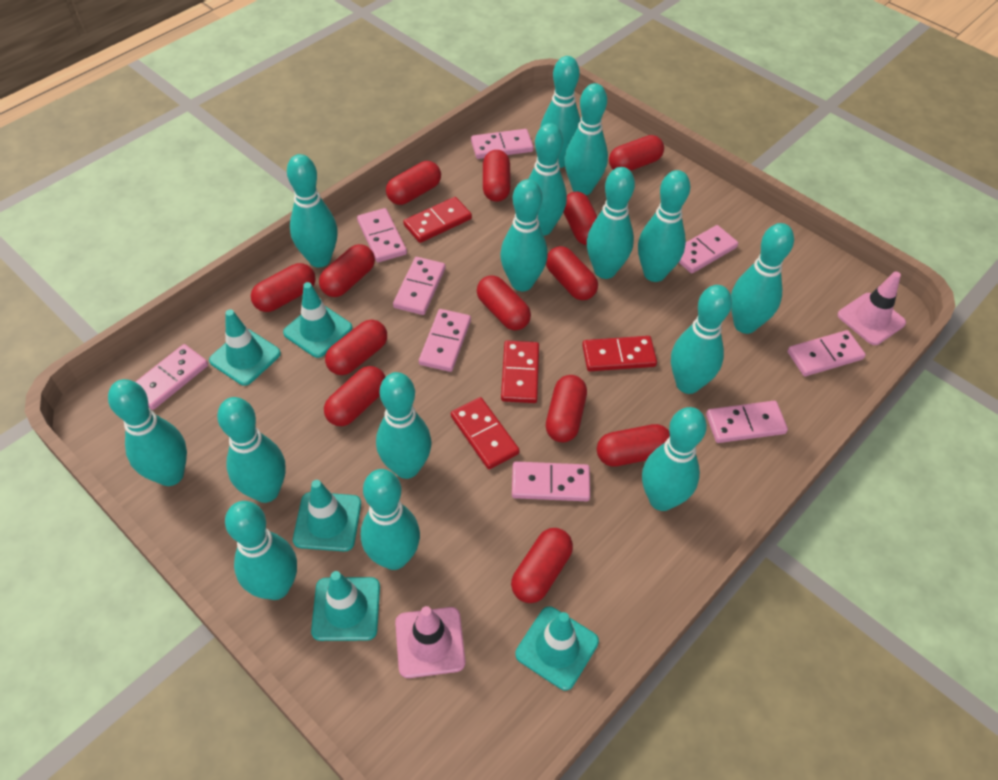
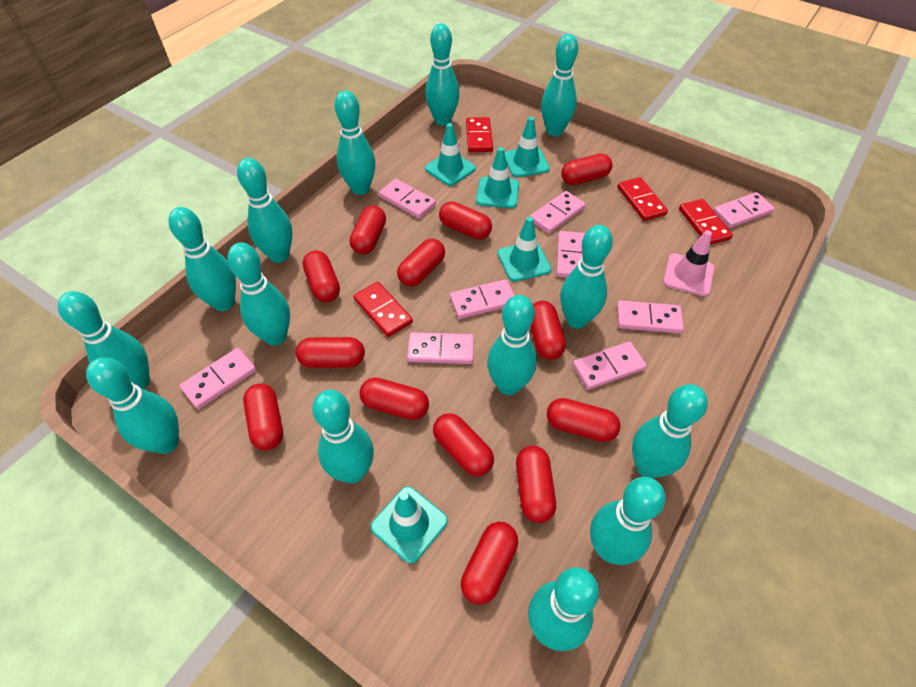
pink traffic cone: [395,606,465,678] [838,271,906,345] = 2 -> [663,230,714,296] = 1
turquoise bowling pin: [108,379,187,486] [217,397,286,503] [225,501,297,600] [287,154,338,268] [361,469,420,570] [376,372,432,479] [500,179,548,291] [528,123,567,236] [540,56,581,168] [564,83,608,195] [587,167,635,279] [638,170,690,282] [642,407,707,511] [671,285,732,394] [731,223,794,334] = 15 -> [58,291,150,389] [86,357,179,454] [168,207,236,311] [227,242,290,346] [237,158,293,263] [312,390,374,483] [334,90,376,195] [425,24,460,126] [487,295,537,395] [528,567,599,651] [541,34,578,136] [560,225,613,328] [590,477,666,565] [632,384,708,478] = 14

